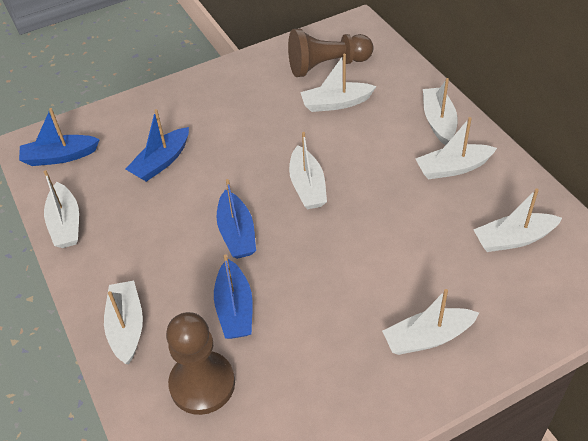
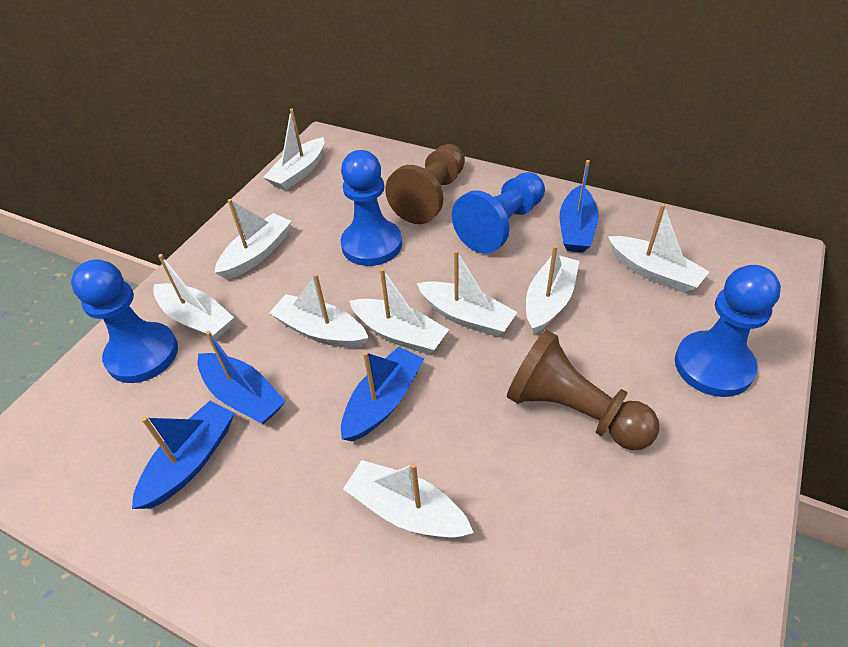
blue pawn: none = 0 -> [71,259,178,383] [341,150,402,266] [452,172,545,254] [675,265,781,397] = 4
white boat: [44,170,79,248] [104,281,143,364] [289,132,327,209] [300,54,377,112] [382,289,479,355] [415,117,497,179] [423,78,458,145] [473,188,562,252] = 8 -> [153,254,234,340] [215,199,292,280] [263,109,324,191] [269,273,369,348] [343,460,474,538] [349,268,449,354] [417,250,518,336] [526,245,579,334] [608,204,709,293] = 9

